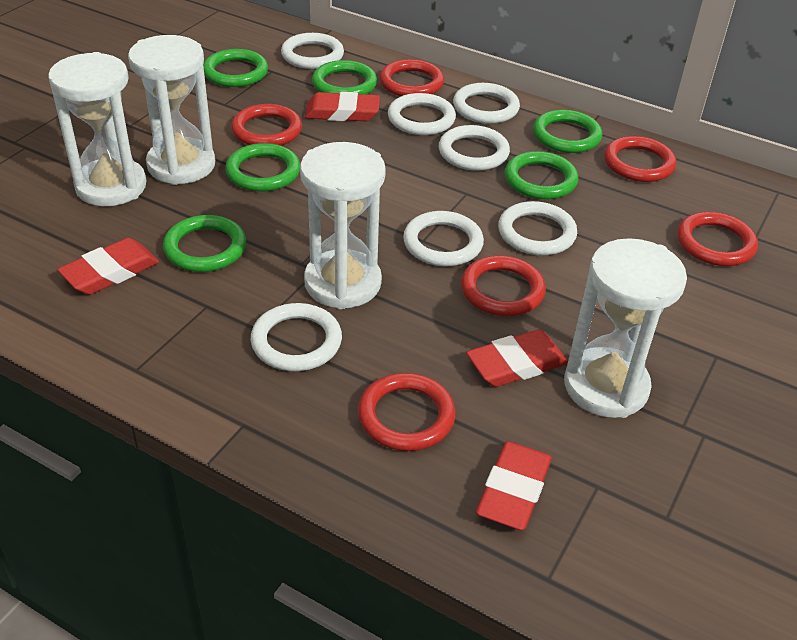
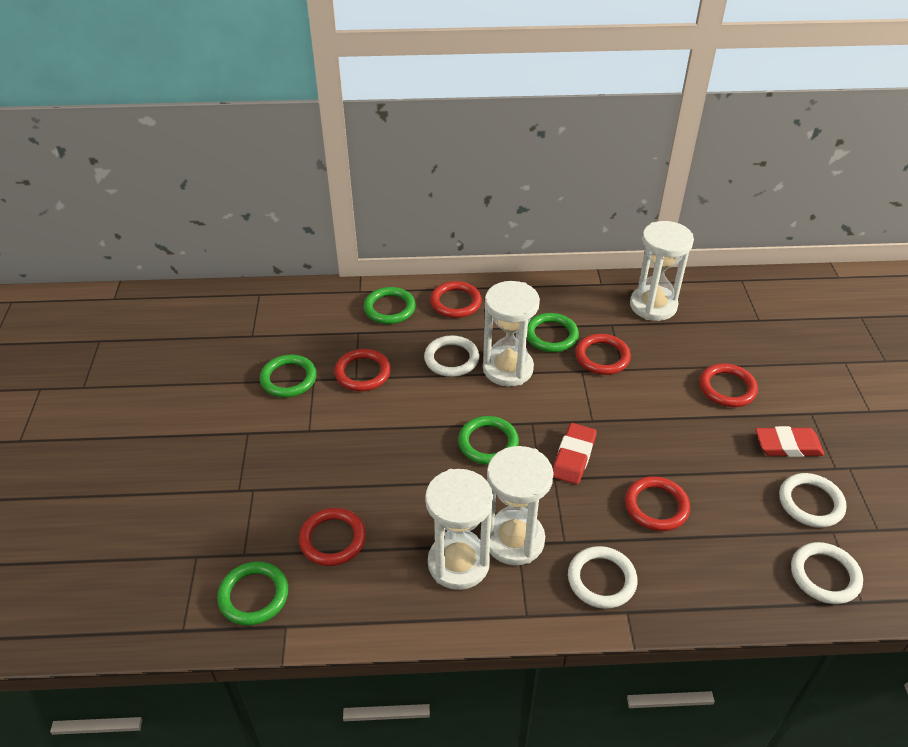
green ring: [163,215,246,272] [203,49,268,87] [225,143,300,191] [312,60,377,94] [505,151,578,199] [533,110,602,153] = 6 -> [217,561,288,626] [260,355,317,398] [364,287,416,324] [458,416,519,465] [527,313,579,352] = 5
red eraser: [57,238,159,295] [305,92,380,121] [466,330,568,387] [476,441,552,530] = 4 -> [553,423,597,485] [755,426,824,457] = 2
white ring: [251,303,342,371] [281,33,344,69] [388,93,456,135] [403,211,484,266] [439,125,510,171] [453,83,520,124] [498,201,577,255] = 7 -> [424,335,479,377] [568,546,637,609] [779,473,847,527] [791,542,863,604] = 4

